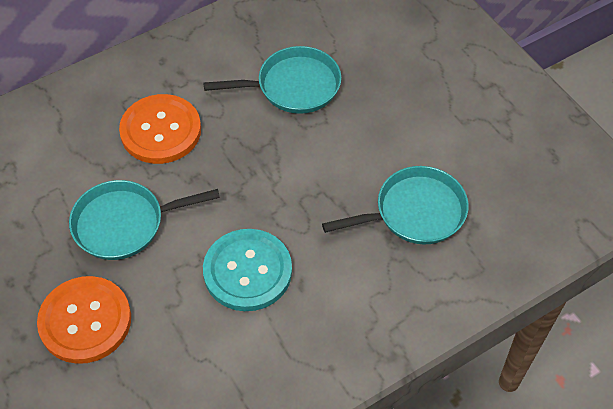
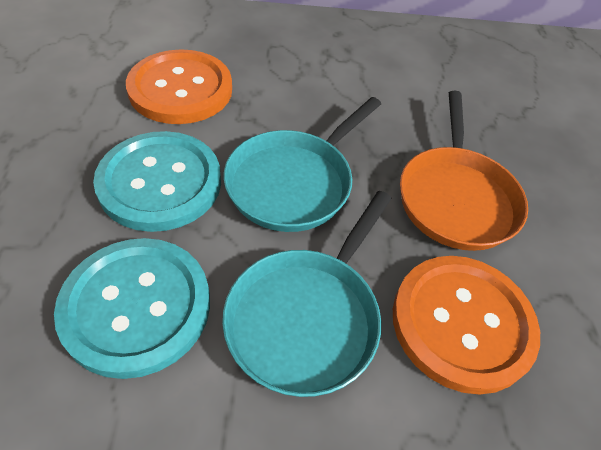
orange pan: none = 0 -> [400,91,528,251] = 1
turquoise button: [203,229,292,311] = 1 -> [54,238,210,379] [93,131,221,232] = 2
turquoise pan: [69,180,220,260] [204,46,342,114] [322,166,469,245] = 3 -> [222,191,392,397] [223,97,381,232] = 2

